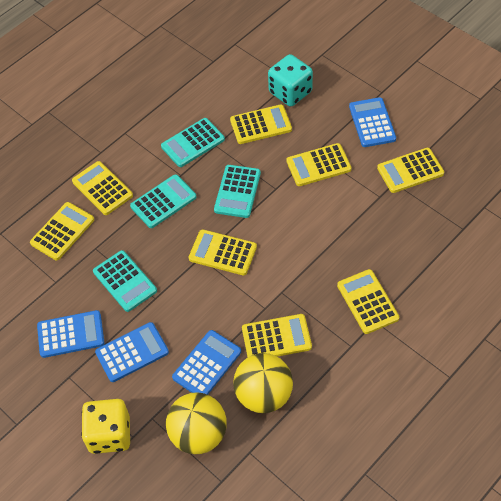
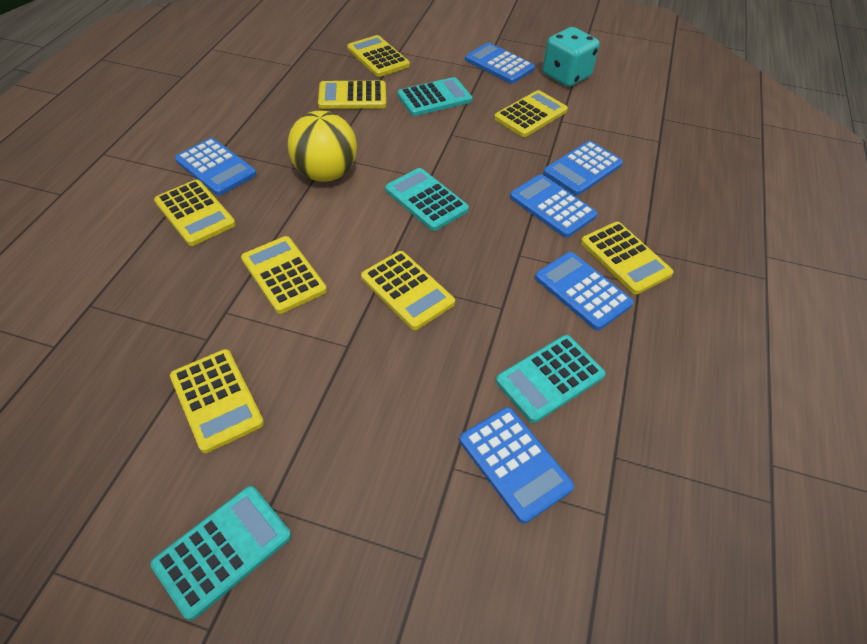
blue calculator: [37,310,105,358] [95,322,169,382] [172,330,241,395] [349,97,396,147] = 4 -> [175,138,256,195] [460,407,574,524] [465,42,535,84] [510,174,597,238] [535,252,634,330] [543,141,623,195] = 6
yellow ball: [166,392,227,454] [233,353,293,413] = 2 -> [288,110,357,182] = 1
yellow dice: [81,399,130,454] = 1 -> none = 0

